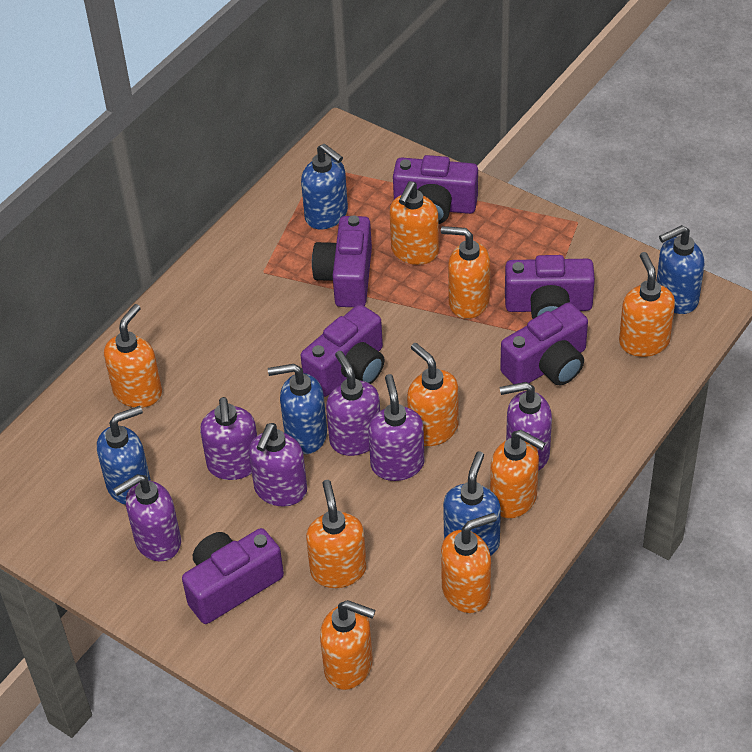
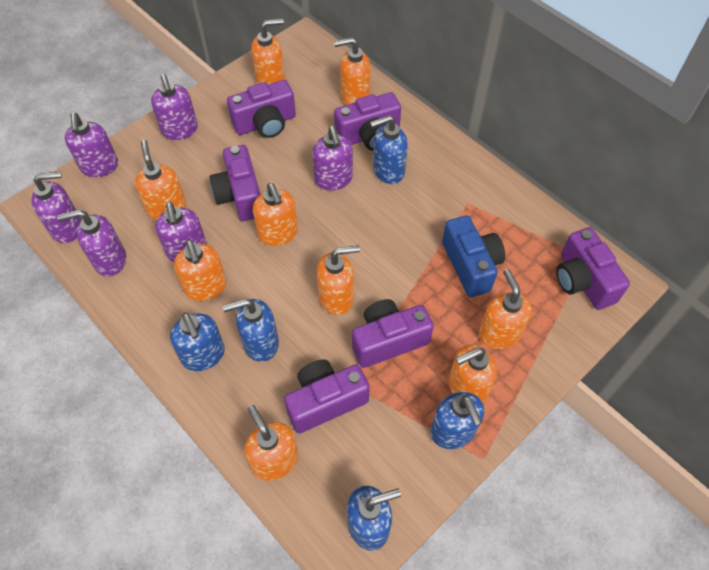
blue camera: none = 0 -> [442,215,505,297] = 1

